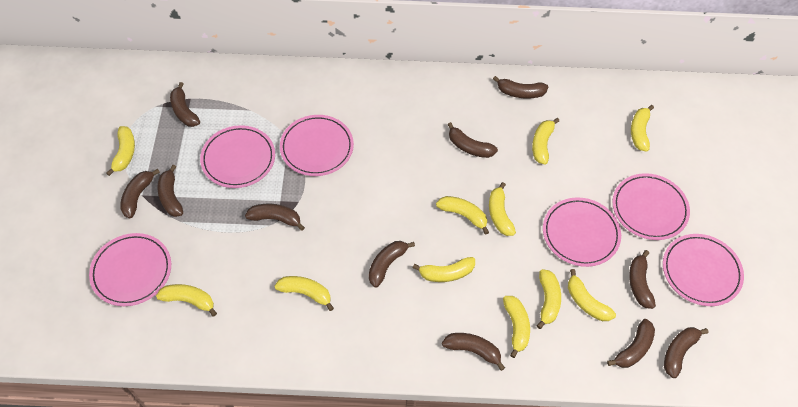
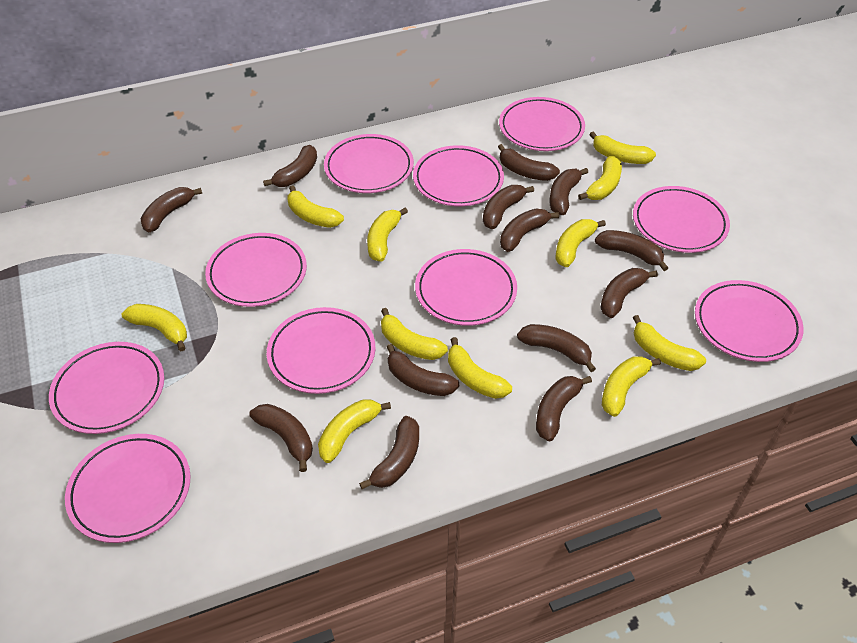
brown banana: [120,169,160,218] [158,165,183,217] [170,82,200,127] [245,204,305,231] [369,241,415,288] [442,333,505,371] [447,122,498,158] [493,76,548,99] [607,319,655,368] [629,250,656,309] [664,327,708,378] = 11 -> [141,187,202,232] [249,404,313,472] [263,145,317,187] [359,416,419,489] [387,344,459,396] [483,185,534,229] [498,144,560,181] [500,209,559,252] [517,324,596,372] [536,376,592,442] [549,168,588,215] [595,230,668,271] [600,268,658,318] = 13
pink plate: [89,233,171,306] [200,125,275,188] [280,115,354,176] [543,197,621,267] [612,173,690,240] [663,234,744,306] = 6 -> [49,342,164,434] [65,434,191,543] [205,233,307,307] [267,307,375,394] [324,134,414,193] [413,145,504,206] [415,249,517,326] [499,97,585,151] [633,186,730,253] [695,280,804,362] = 10

